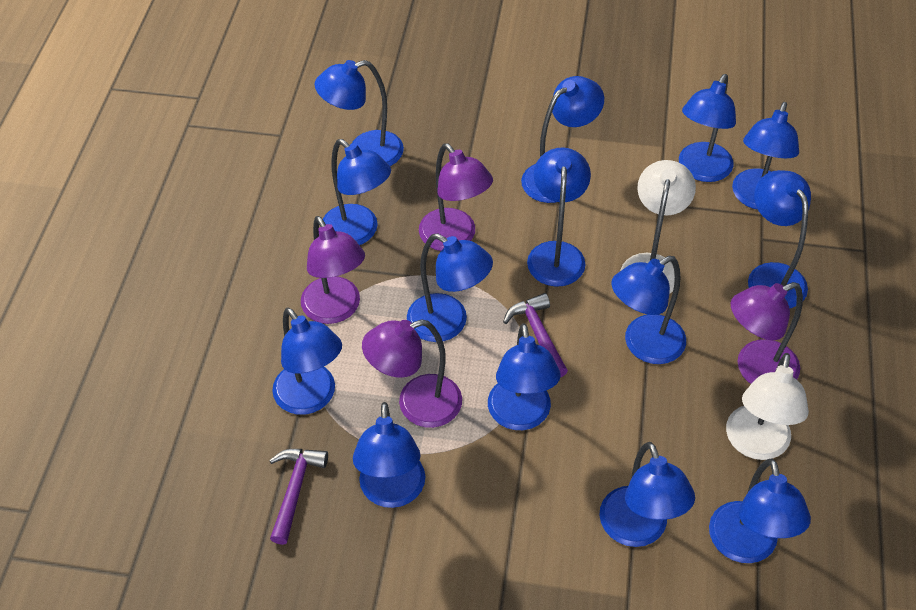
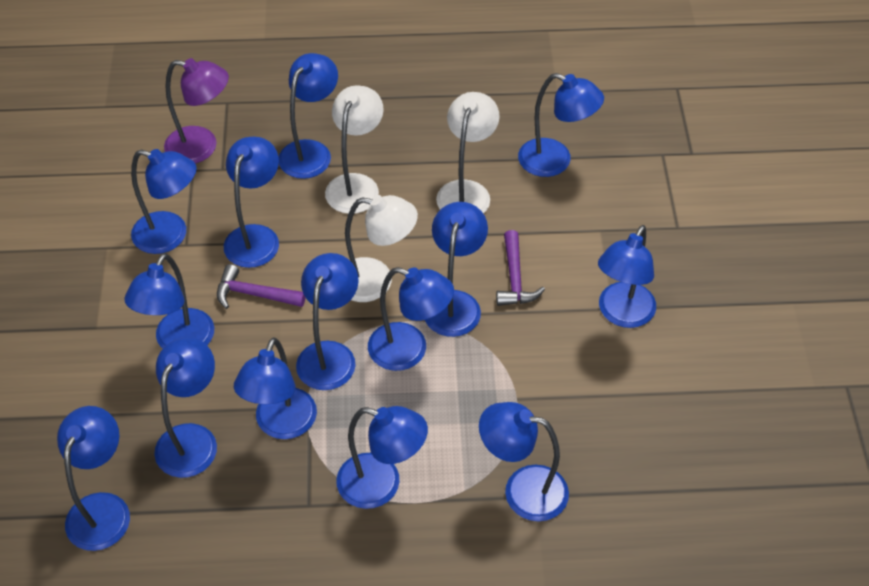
purple lamp: [301,216,365,324] [362,320,462,428] [419,143,493,251] [731,282,803,384] = 4 -> [164,58,229,163] = 1
white lamp: [621,160,696,294] [726,353,809,460] = 2 -> [325,85,384,214] [345,195,418,302] [436,92,500,214] = 3

